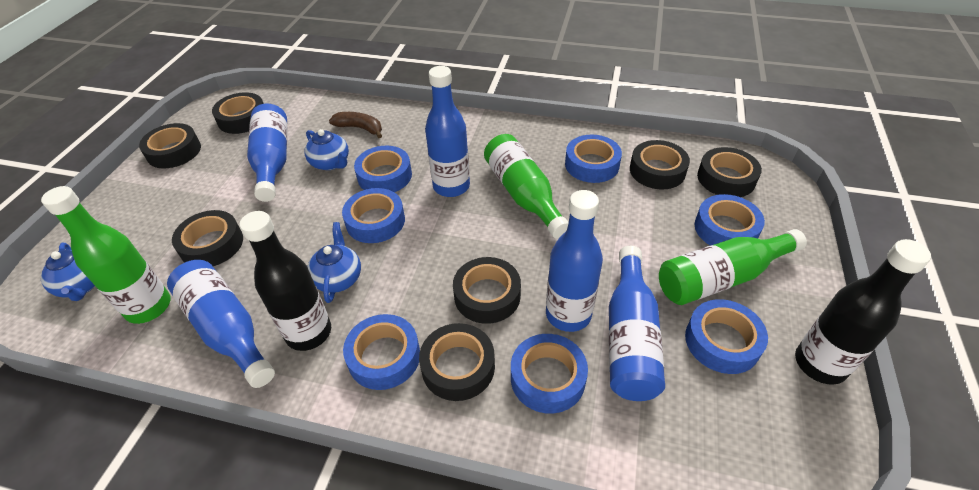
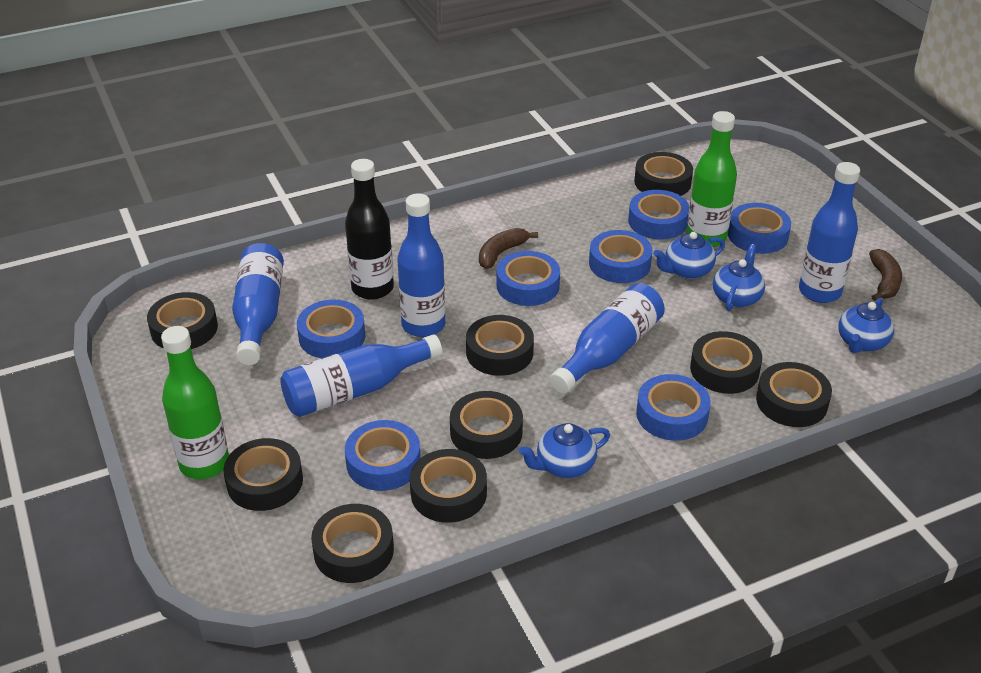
black bottle: [240,211,331,351] [795,239,931,385] = 2 -> [345,159,394,300] = 1
black tape: [139,123,201,168] [172,210,243,266] [212,92,264,134] [419,323,495,401] [453,257,521,324] [630,140,690,189] [697,147,762,197] = 7 -> [147,292,218,349] [223,438,303,511] [311,504,394,583] [410,449,487,523] [450,391,523,459] [466,315,534,376] [634,152,693,196] [690,331,762,394] [756,362,832,427] = 9
blue teapot: [41,243,95,301] [305,129,349,170] [307,222,361,303] = 3 -> [519,423,610,478] [653,232,725,279] [713,244,765,311] [838,298,894,353] = 4
brown banana: [329,112,382,138] = 1 -> [479,228,538,269] [869,249,902,301] = 2
green bottle: [41,186,171,324] [484,134,569,239] [659,229,807,305] = 3 -> [161,326,229,479] [687,111,737,247] = 2

